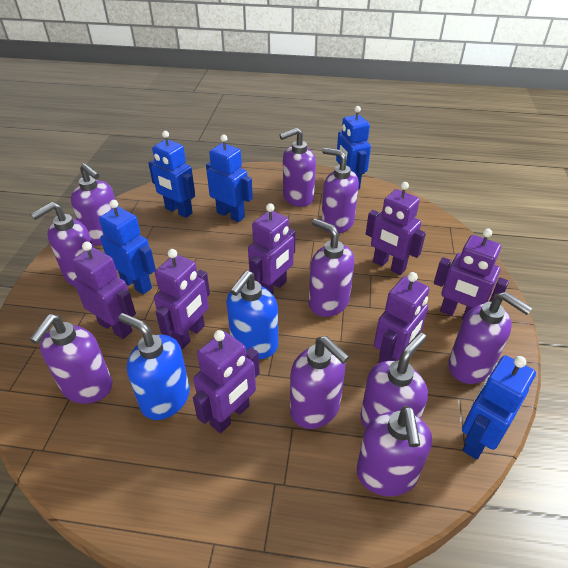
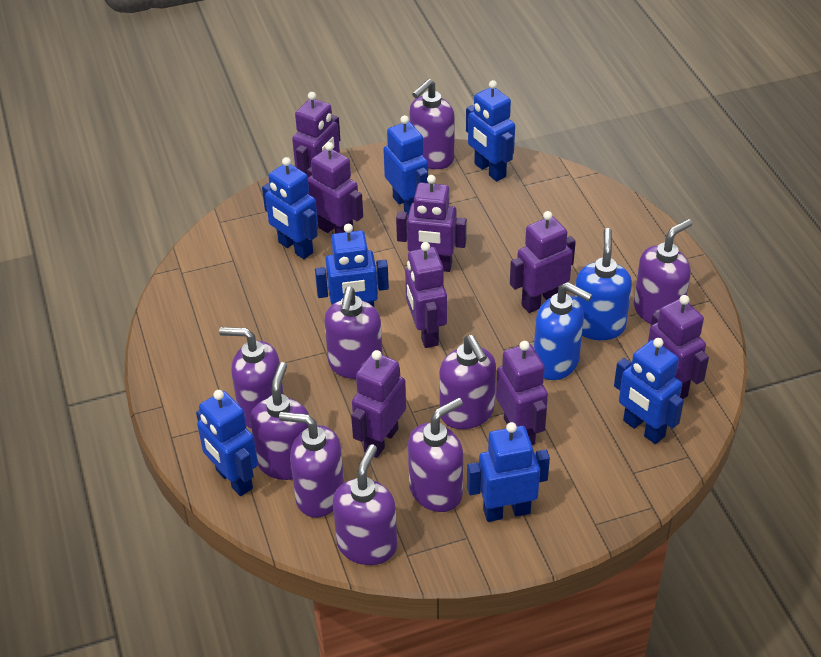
blue robot: [99,200,156,295] [148,131,195,218] [206,135,253,222] [336,106,371,190] [462,355,536,460] = 5 -> [196,390,258,496] [262,157,318,259] [315,224,389,307] [383,115,428,215] [466,80,515,182] [467,422,550,522] [614,338,684,444] = 7
purple robot: [71,241,136,339] [154,249,210,349] [193,330,260,433] [248,203,296,295] [366,182,426,275] [374,272,430,364] [434,228,509,320] = 7 -> [292,92,340,174] [307,142,363,233] [351,350,406,458] [396,175,467,272] [405,242,447,348] [496,341,548,445] [510,211,576,313] [648,295,709,399] = 8
purple soap dispenser: [29,315,112,404] [30,202,94,287] [71,163,115,246] [279,128,316,207] [290,336,349,429] [309,218,354,317] [321,148,359,233] [357,406,432,496] [360,332,428,429] [448,292,532,384] = 10 -> [219,327,284,428] [250,362,309,480] [279,412,344,518] [324,287,383,379] [333,444,397,565] [408,398,463,512] [410,79,455,169] [439,335,496,429] [634,219,692,324] = 9

